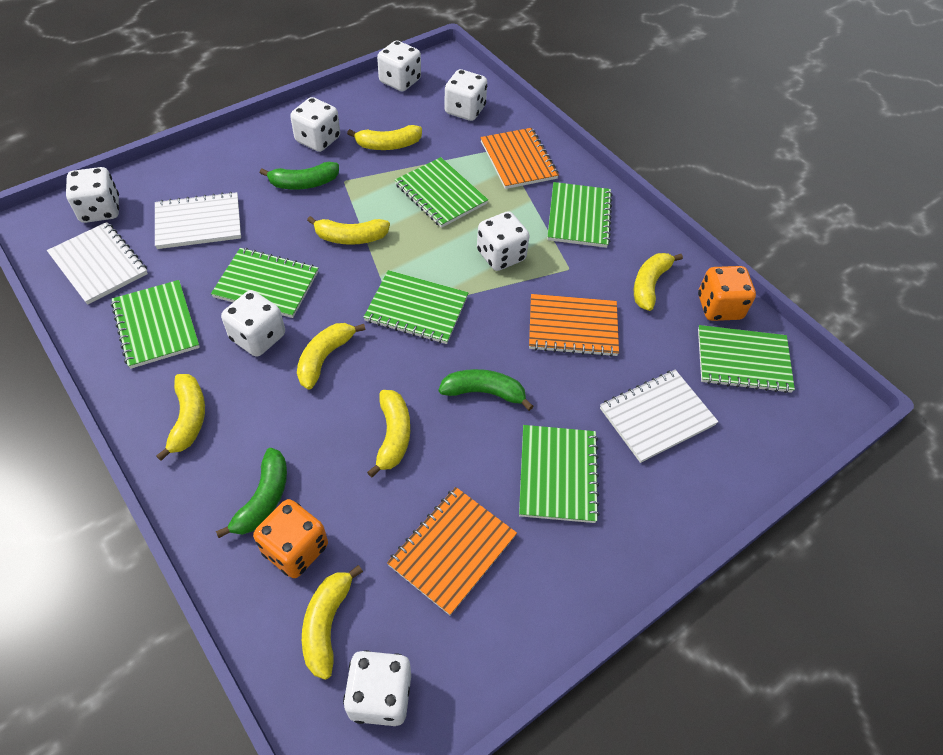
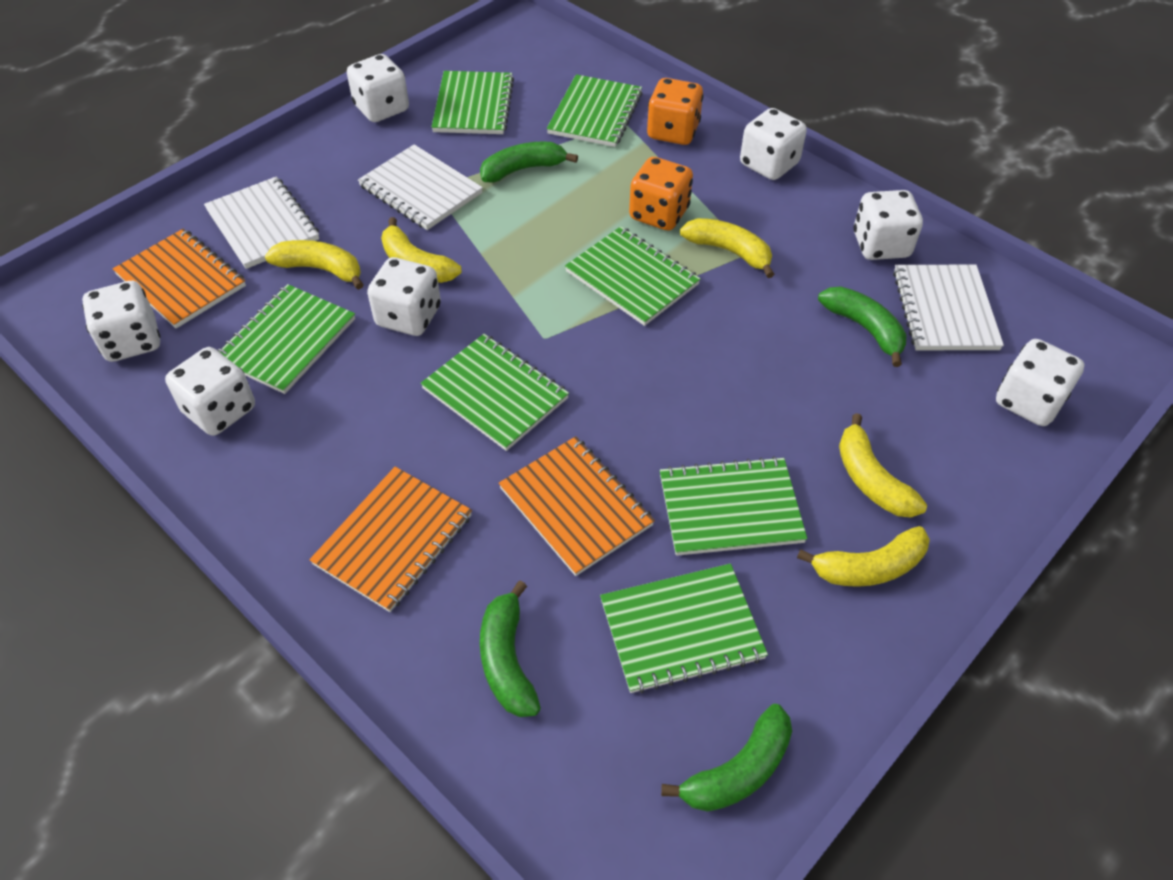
green banana: [216,448,287,538] [260,162,339,189] [439,369,533,411] = 3 -> [480,141,578,183] [480,581,541,717] [661,704,792,812] [818,286,907,367] = 4
yellow banana: [156,374,205,461] [297,323,365,390] [302,565,363,680] [307,216,390,245] [347,125,422,150] [367,390,410,478] [634,253,683,311] = 7 -> [265,240,364,290] [381,217,462,283] [680,218,774,278] [797,526,930,587] [839,413,927,518] = 5

